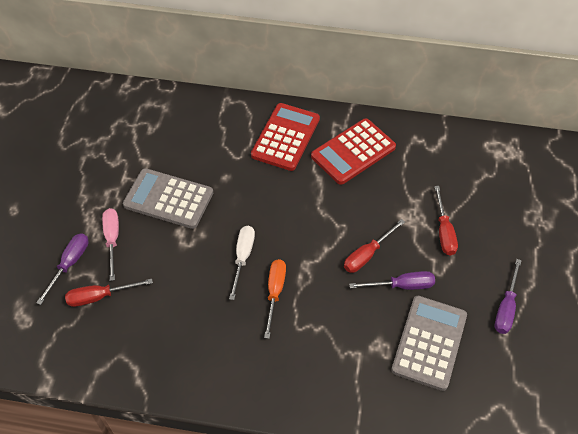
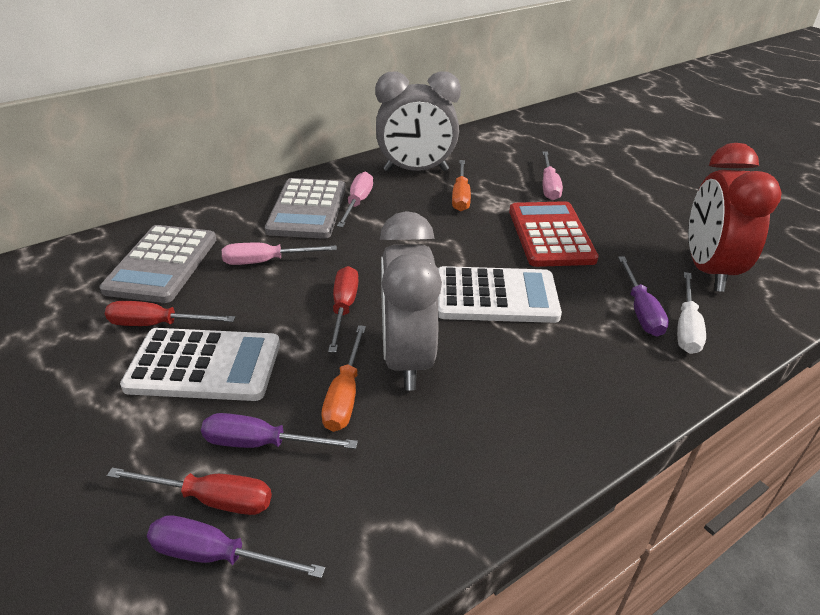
grey clock: none = 0 -> [375,71,461,172] [380,211,442,391] = 2
orange screwdriver: [264,259,286,339] = 1 -> [321,325,366,432] [452,160,471,212] = 2
pink screwdriver: [102,208,119,281] = 1 -> [222,243,337,265] [337,172,373,227] [542,151,563,201] = 3
red calculator: [251,103,320,171] [311,118,396,185] = 2 -> [509,201,599,267] = 1
red clock: none = 0 -> [688,143,782,292] = 1
white calculator: none = 0 -> [120,328,280,401] [438,266,562,323] = 2

